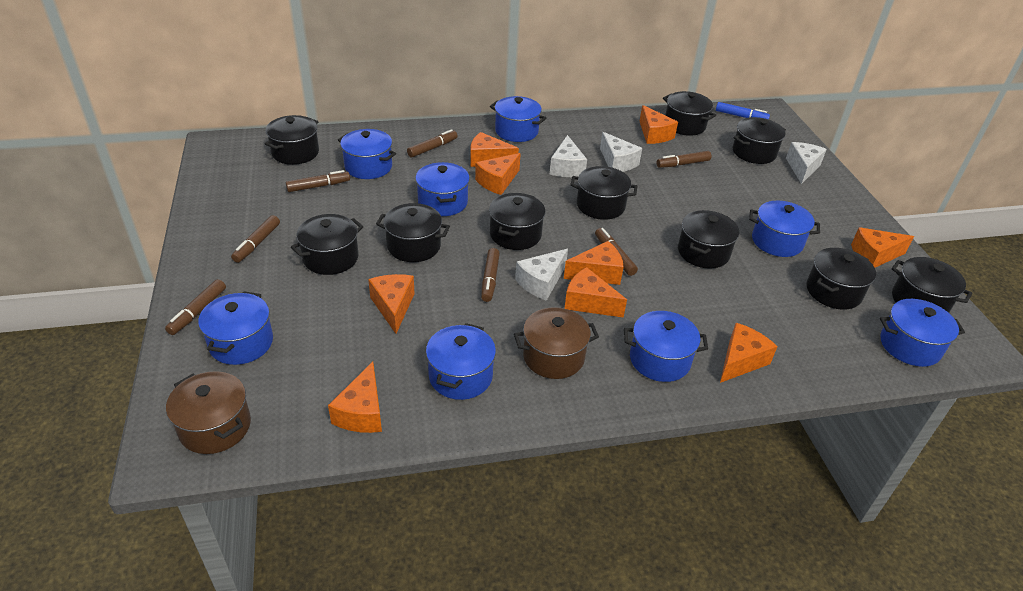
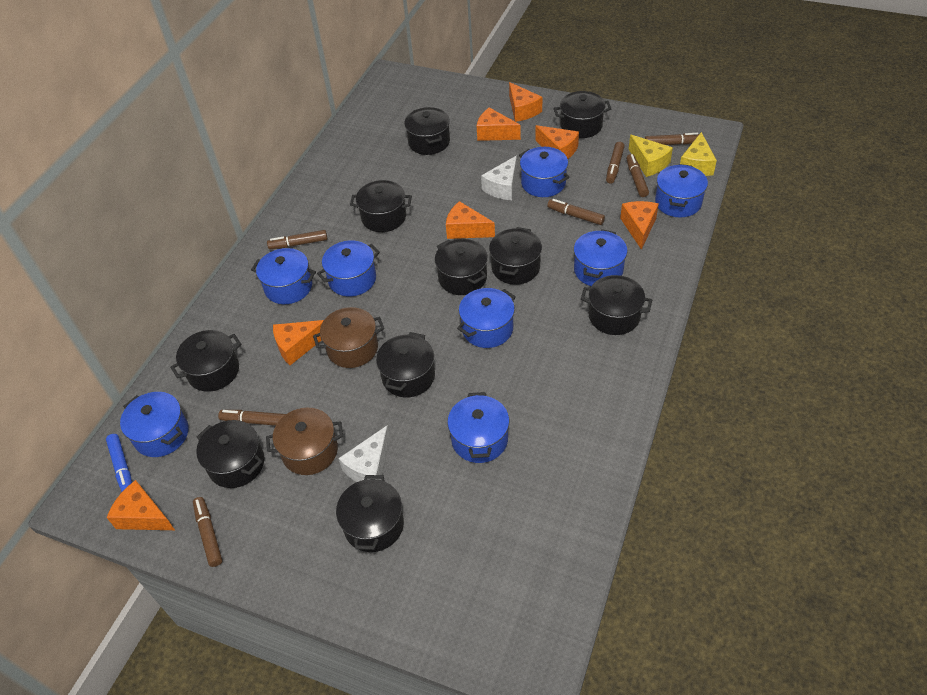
orange cheese: [328,361,382,433] [368,274,415,334] [470,132,519,167] [475,153,521,195] [564,241,624,285] [564,267,627,318] [640,105,678,144] [720,323,778,383] [851,227,914,268] = 9 -> [106,480,175,530] [273,320,324,365] [446,201,495,239] [477,107,521,141] [509,82,542,122] [535,125,579,159] [620,201,659,250] = 7
white cheese: [515,249,568,301] [550,135,587,177] [600,132,642,172] [786,142,827,184] = 4 -> [338,425,390,482] [481,156,517,200] = 2
yellow cheese: none = 0 -> [629,135,673,177] [680,132,717,176] = 2

